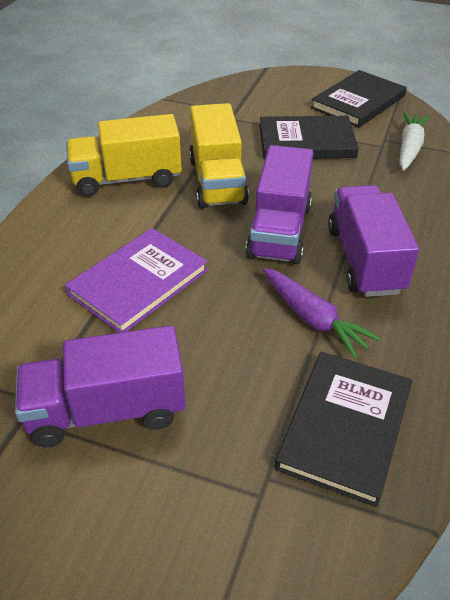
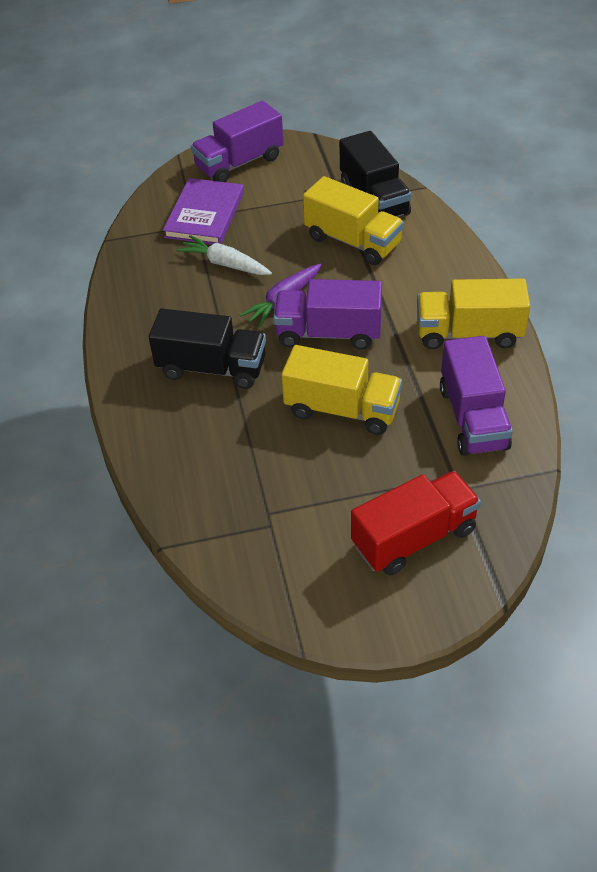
black book: [260,116,359,159] [275,352,413,507] [311,70,407,128] = 3 -> none = 0
black truck: none = 0 -> [149,309,266,389] [339,131,411,217] = 2
red truck: none = 0 -> [351,471,481,575] = 1
yellow truck: [66,114,182,197] [189,103,249,208] = 2 -> [281,345,402,435] [303,176,404,265] [417,279,530,349] = 3

